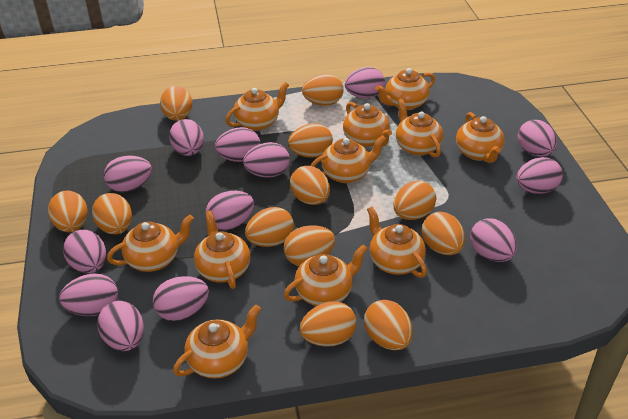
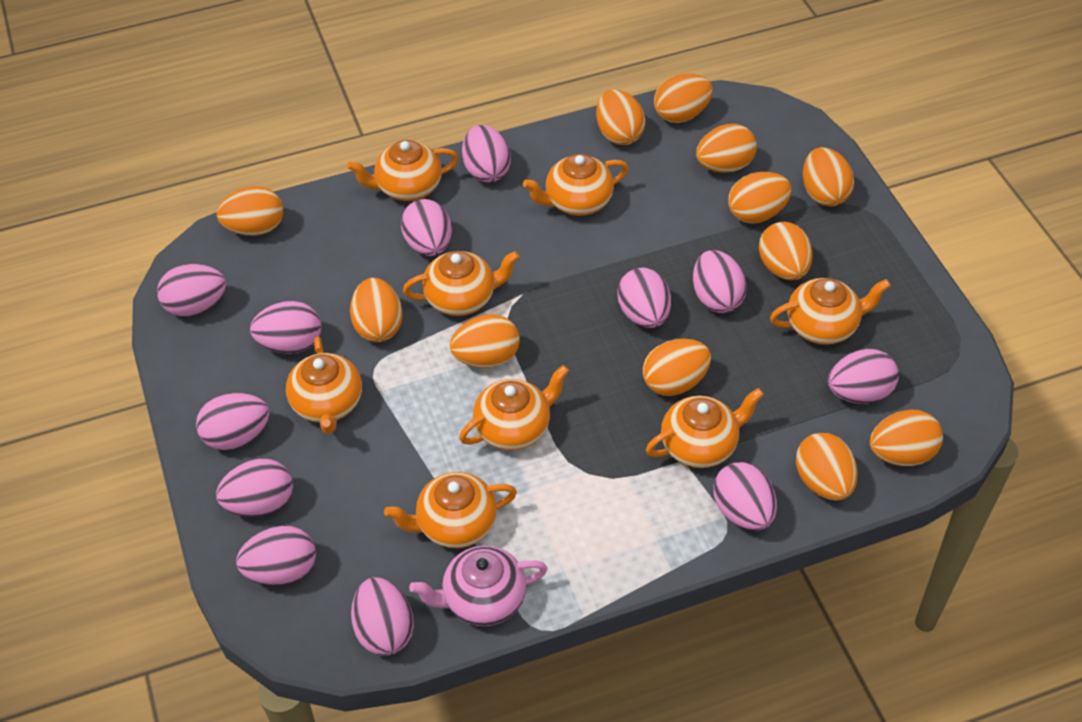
orange teapot: [107,215,194,272] [173,305,261,378] [194,210,250,289] [225,82,289,131] [284,245,368,306] [311,135,386,183] [343,102,392,147] [367,207,427,278] [375,68,435,110] [396,99,443,158] [456,112,505,163] = 11 -> [286,337,362,434] [347,140,459,201] [384,472,517,548] [403,251,520,316] [459,365,569,450] [523,154,629,216] [646,388,764,468] [770,278,891,345] = 8
pink egg: [59,274,118,316] [63,230,106,273] [97,301,144,351] [104,156,152,192] [153,276,209,321] [169,119,204,156] [206,191,254,230] [215,127,261,162] [243,142,290,178] [345,67,385,98] [470,218,517,262] [516,157,563,194] [518,120,557,157] = 13 -> [157,264,226,317] [196,393,270,450] [216,459,293,517] [236,526,316,586] [250,301,322,354] [351,577,414,655] [401,199,452,256] [462,125,511,182] [617,268,671,328] [693,250,747,313] [713,462,777,530] [828,349,899,404] = 12
pink teapot: none = 0 -> [409,545,547,626] = 1

